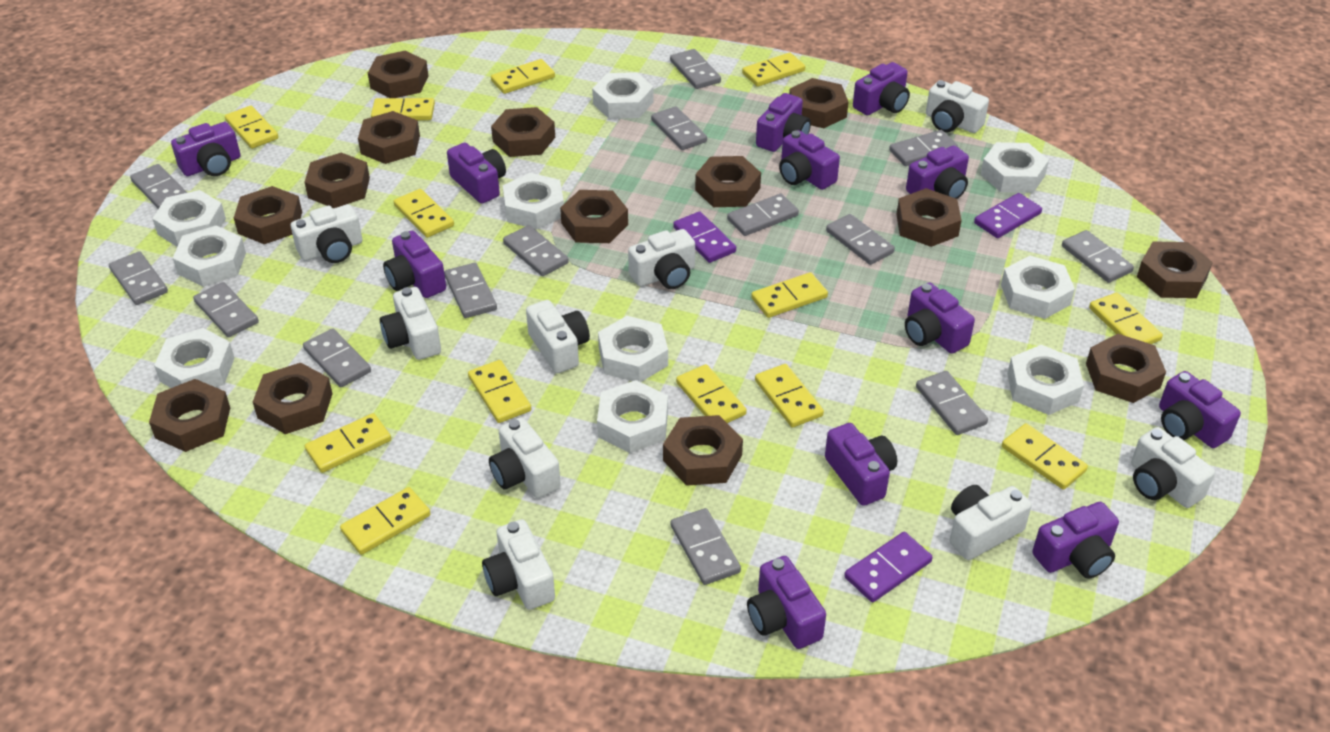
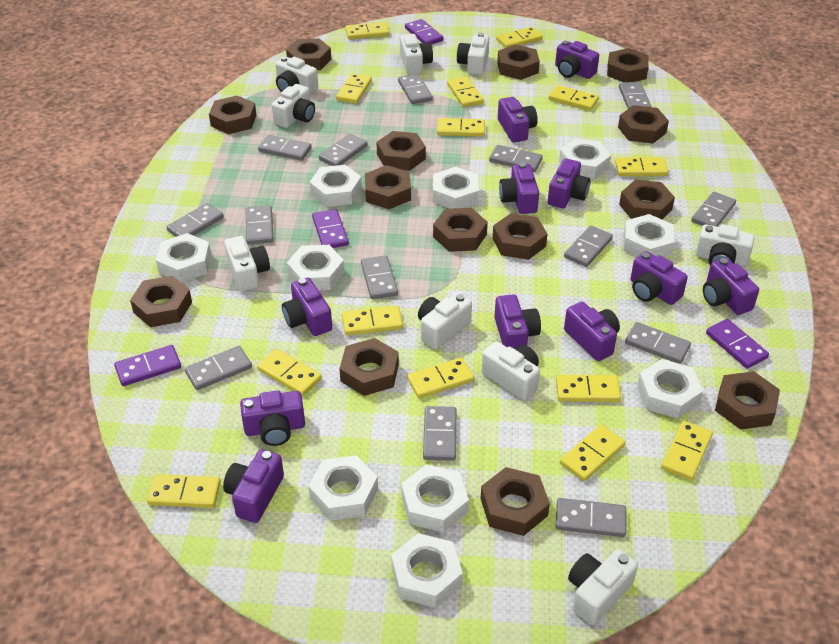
purple camera: [171,122,240,176] [383,231,446,298] [447,143,506,204] [747,556,826,649] [756,93,811,152] [779,130,840,190] [825,423,897,506] [853,62,910,115] [905,282,975,354] [906,146,969,199] [1032,502,1119,579] [1159,371,1241,448] = 12 -> [223,450,284,523] [240,390,305,446] [282,278,332,336] [494,294,541,349] [498,97,538,142] [499,163,539,214] [548,158,591,208] [555,40,599,79] [564,301,620,361] [630,251,688,305] [703,258,759,315] = 11
purple domino: [673,211,736,263] [844,532,933,602] [974,193,1042,238] = 3 -> [114,345,181,386] [312,209,349,248] [405,19,443,45] [706,319,769,369] = 4
yellow domino: [225,105,279,149] [305,413,391,473] [340,487,431,555] [371,98,435,120] [394,189,454,238] [468,360,532,423] [491,59,555,94] [676,364,747,423] [742,52,805,87] [751,272,828,318] [755,364,824,428] [1002,423,1088,490] [1089,293,1163,344] = 13 -> [147,474,221,508] [257,349,322,396] [336,73,372,104] [342,306,403,335] [345,22,390,40] [407,357,474,399] [437,118,485,137] [447,76,484,107] [496,27,543,48] [549,85,599,111] [556,375,621,402] [560,425,625,481] [615,157,668,176] [661,421,713,480] = 14

